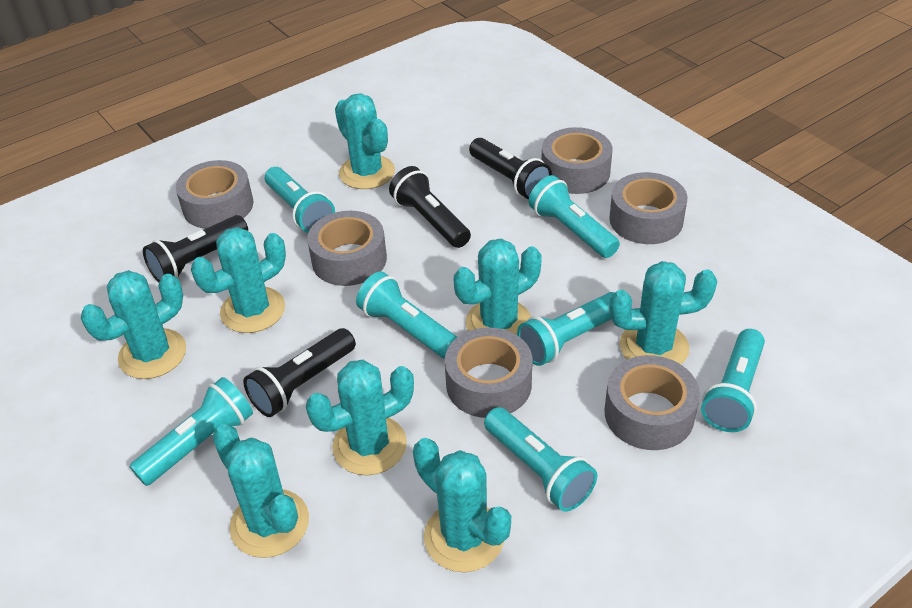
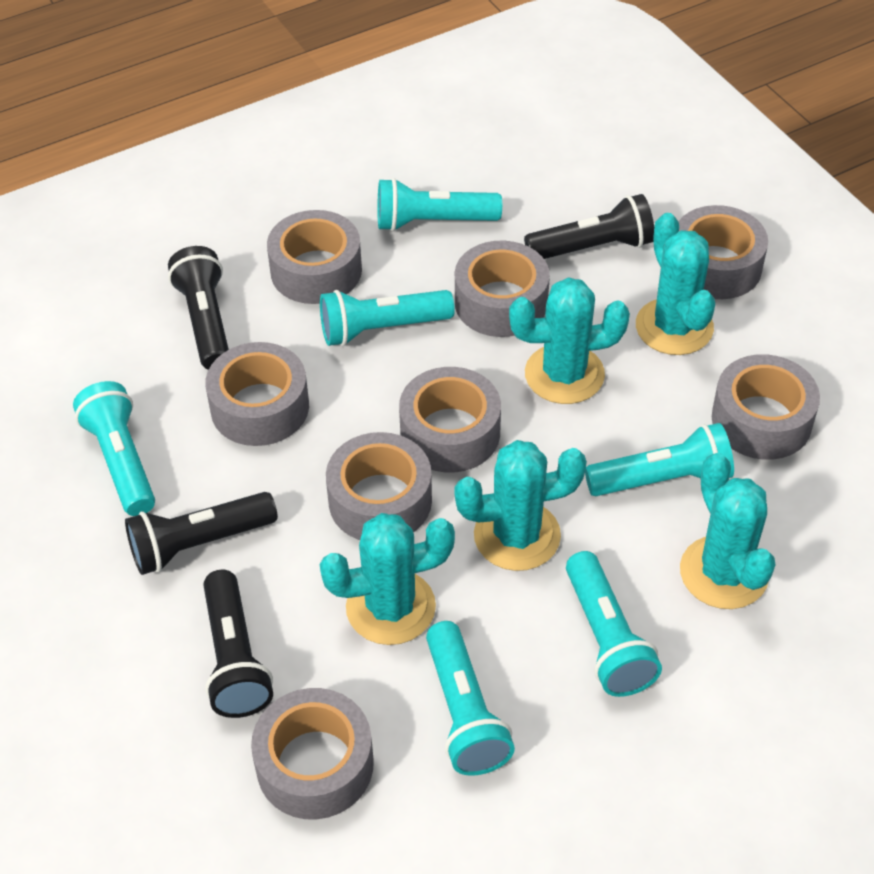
grey tape: [176,160,253,229] [307,211,387,286] [445,328,532,418] [541,127,612,194] [605,355,700,450] [609,172,687,244] = 6 -> [205,342,309,446] [251,688,374,819] [267,210,362,304] [326,432,432,540] [399,367,501,472] [455,241,550,337] [679,205,768,299] [712,354,820,460] = 8
turquoise cactus: [81,270,186,379] [191,227,286,333] [212,424,309,558] [306,360,414,475] [335,93,395,189] [413,438,511,572] [454,239,541,335] [609,261,717,364] = 8 -> [320,513,455,645] [454,440,587,571] [509,277,630,404] [636,213,715,355] [680,453,776,609] = 5
turquoise flashlight: [130,377,253,486] [265,167,335,233] [356,271,457,359] [484,407,597,512] [517,292,615,366] [528,175,620,258] [701,329,765,432] = 7 -> [73,381,155,516] [320,290,455,346] [377,178,502,232] [426,621,515,776] [566,551,662,697] [585,423,734,496] = 6

